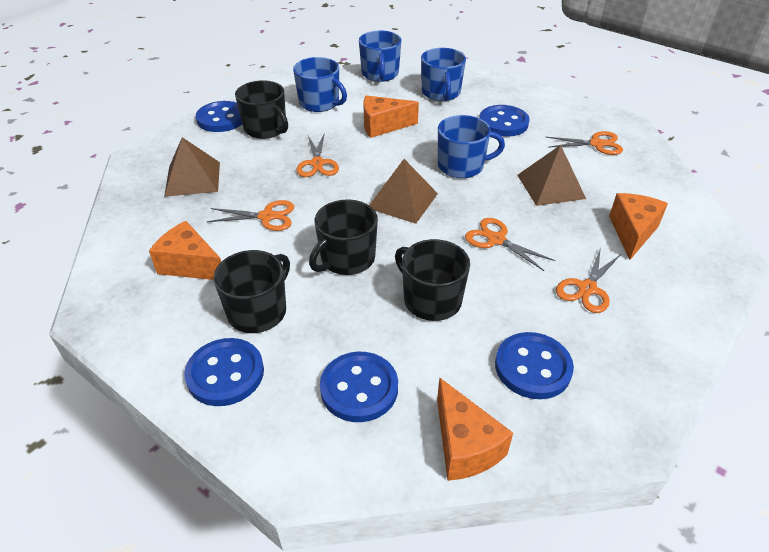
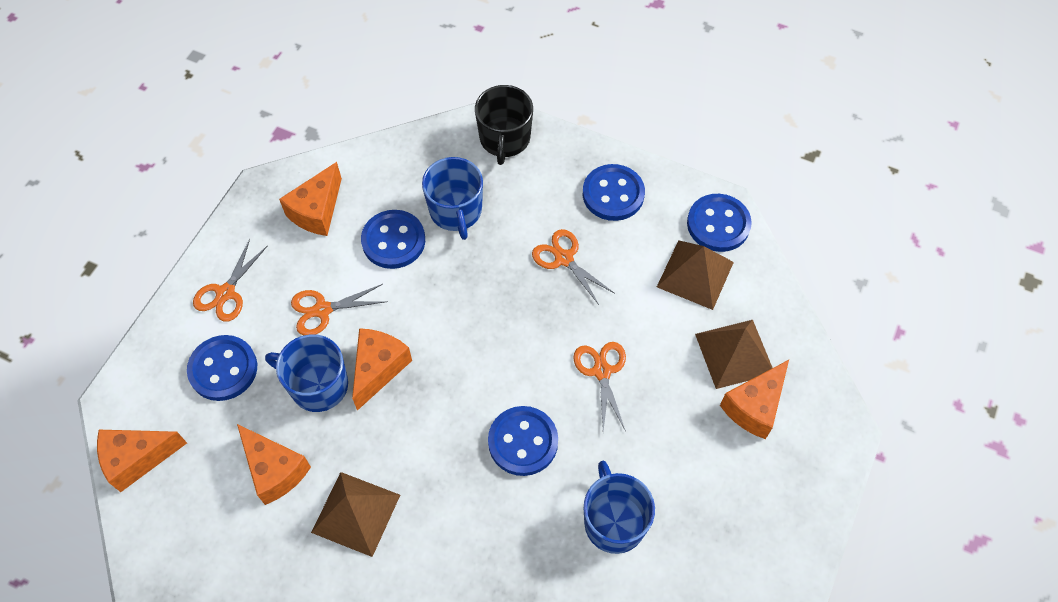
black mug: [213,250,290,333] [235,80,288,139] [309,199,378,275] [395,239,470,321] = 4 -> [475,85,533,165] = 1
blue mug: [293,57,347,112] [359,31,401,82] [421,48,466,101] [438,115,505,178] = 4 -> [265,334,348,412] [422,157,483,240] [584,461,655,554] = 3
orange cheese: [149,221,221,280] [363,95,419,138] [437,377,513,481] [609,193,668,260] = 4 -> [97,430,187,492] [237,424,311,505] [279,162,342,236] [352,328,412,411] [720,360,789,439] = 5
orange scissors: [207,200,294,231] [297,133,339,177] [465,218,555,271] [546,131,623,155] [556,248,620,313] = 5 -> [193,239,268,322] [291,284,388,335] [532,229,614,305] [573,342,626,431] = 4

